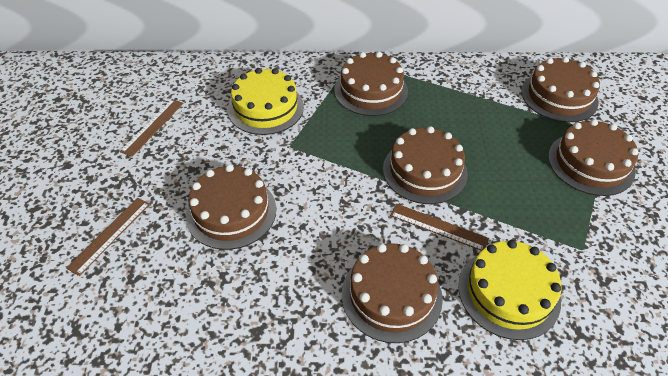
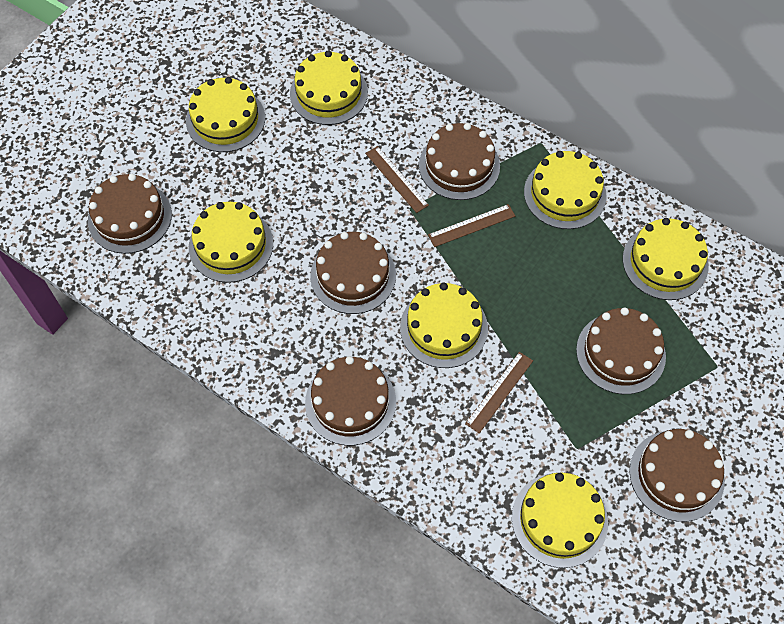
yellow cake: [228,68,304,135] [458,240,561,340] = 2 -> [186,77,265,152] [189,202,273,283] [290,50,368,125] [400,283,488,368] [512,472,608,568] [524,151,607,229] [623,218,709,300] = 7

